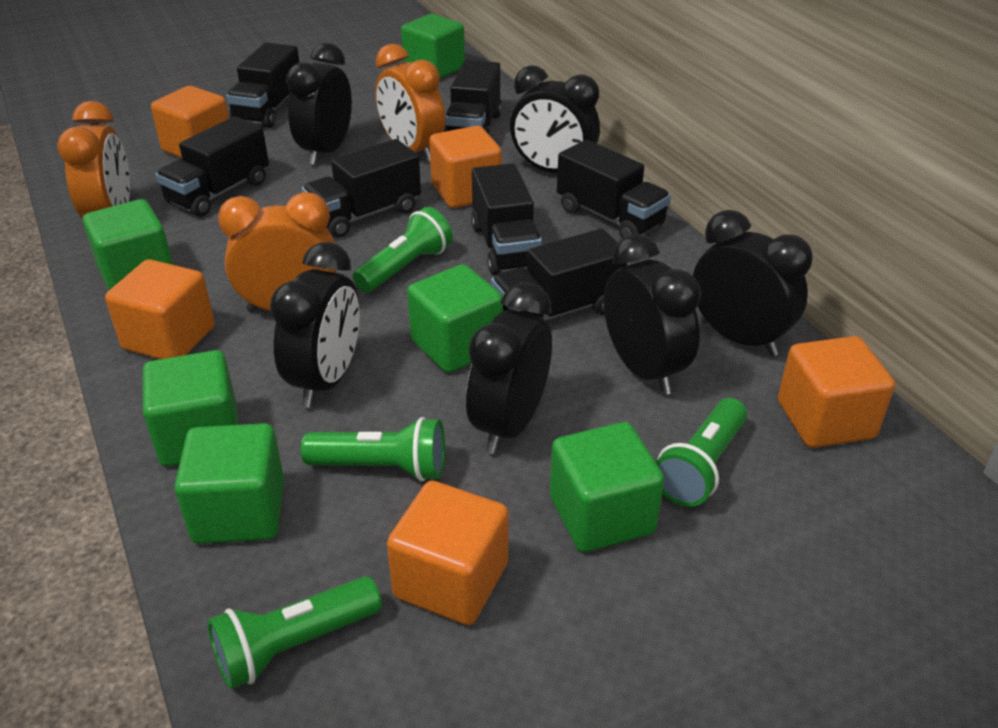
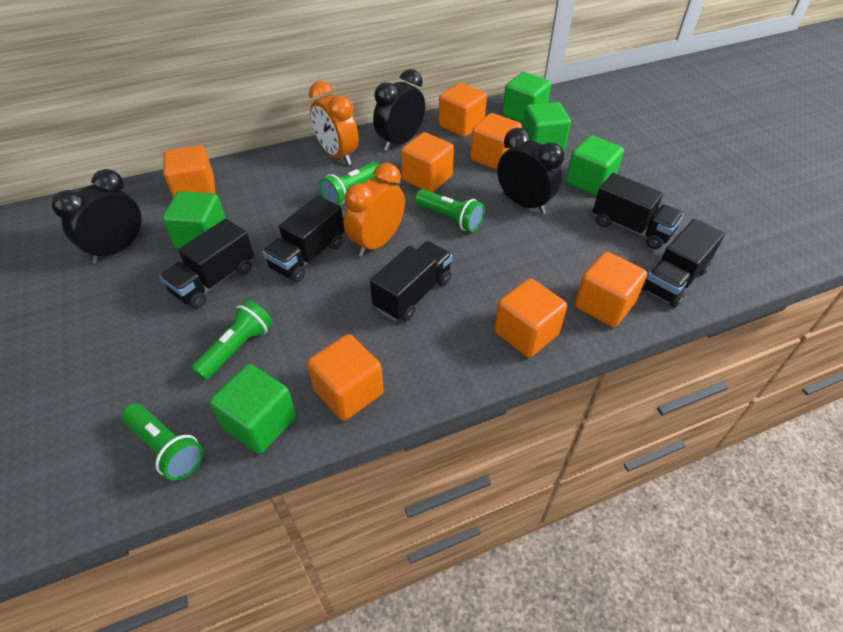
black clock: [270,242,360,408] [286,43,352,165] [466,282,552,454] [510,65,600,173] [604,234,701,395] [693,210,813,356] = 6 -> [52,169,142,264] [373,69,425,151] [497,128,564,214] = 3
black truck: [155,116,269,217] [226,43,299,128] [302,139,421,238] [444,60,502,135] [471,163,542,275] [491,229,627,320] [557,140,671,238] = 7 -> [159,219,254,309] [262,196,344,282] [370,241,452,321] [593,173,684,249] [642,219,725,307] = 5
green cube: [83,199,173,290] [143,350,239,466] [174,423,284,544] [401,14,465,79] [407,264,503,373] [550,422,664,552] = 6 -> [162,191,226,249] [209,364,296,454] [502,72,551,123] [522,102,571,151] [566,135,624,196] = 5
orange clock: [57,101,130,219] [218,192,337,312] [375,44,445,163] = 3 -> [309,81,359,165] [344,163,405,257] = 2
orange cube: [105,259,215,359] [151,86,229,158] [387,481,509,625] [429,126,502,208] [778,336,895,448] = 5 -> [163,145,216,198] [307,334,384,421] [401,132,454,192] [438,83,487,137] [470,113,522,170] [494,278,567,358] [574,252,647,327] = 7

